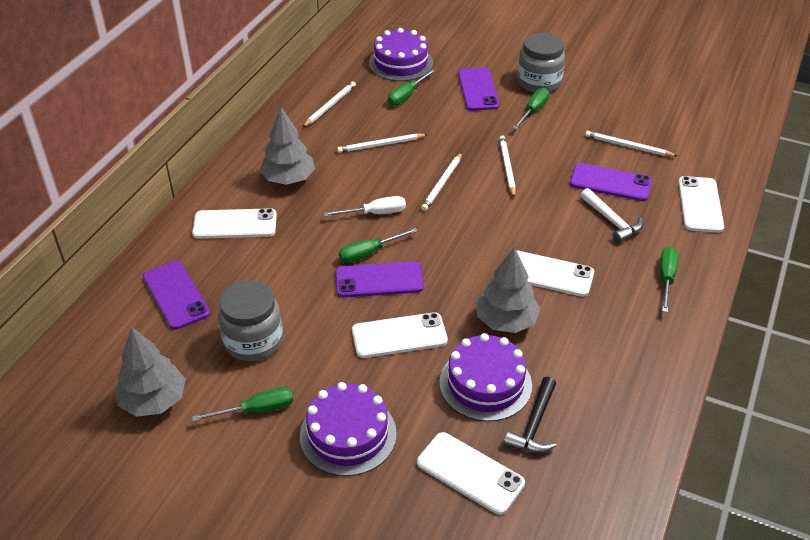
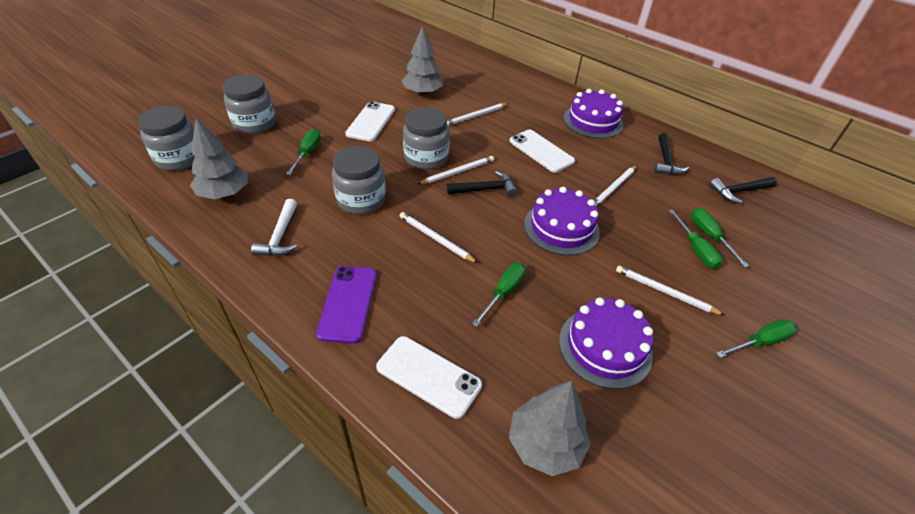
black hammer: [504,377,556,453] = 1 -> [447,171,517,197] [654,133,689,175] [709,177,777,204] = 3
grey jar: [218,280,283,361] [518,33,565,93] = 2 -> [138,106,195,171] [223,74,276,134] [332,146,386,214] [403,107,450,170] = 4
purple phone: [143,261,210,330] [335,261,424,298] [458,67,499,111] [570,163,652,201] = 4 -> [316,266,377,344] = 1
white phone: [192,208,277,239] [352,312,448,358] [417,432,525,515] [516,250,594,297] [678,176,724,233] = 5 -> [345,101,395,142] [376,336,482,419] [510,130,575,173] = 3
white screwdriver: [324,196,406,216] = 1 -> none = 0

